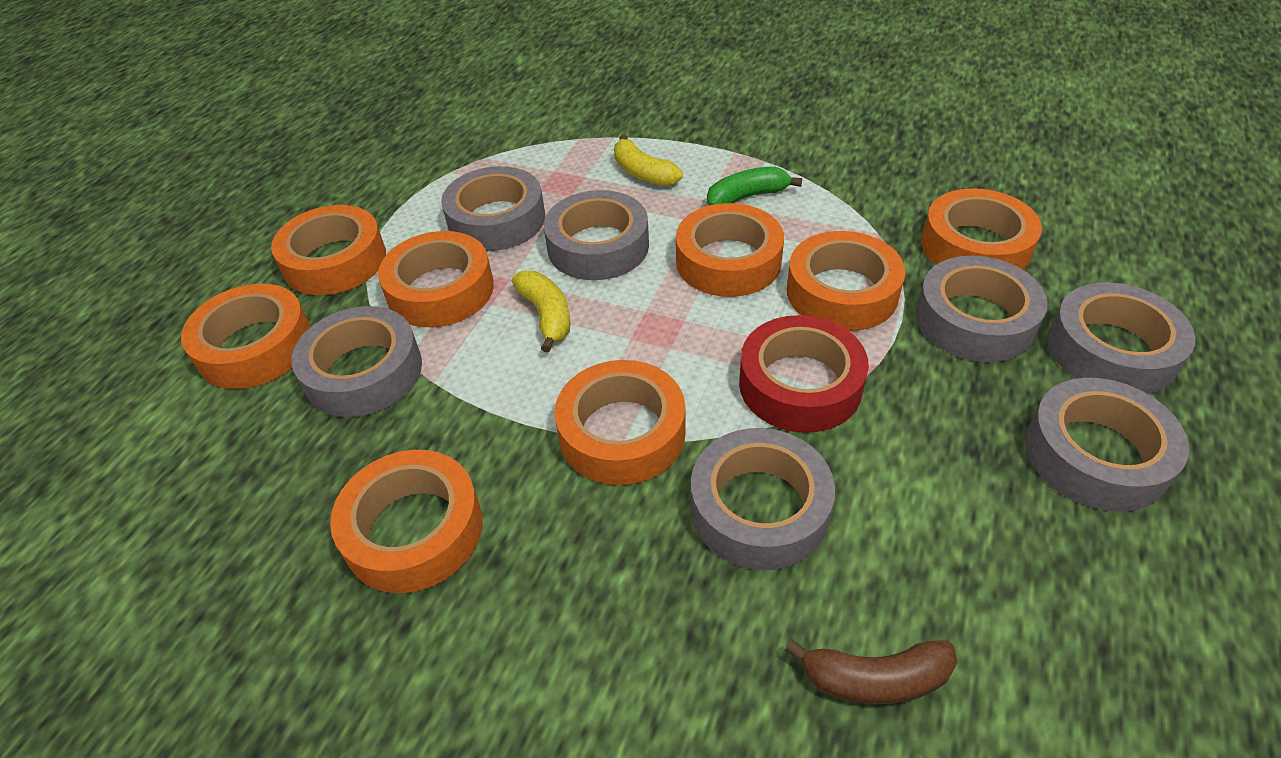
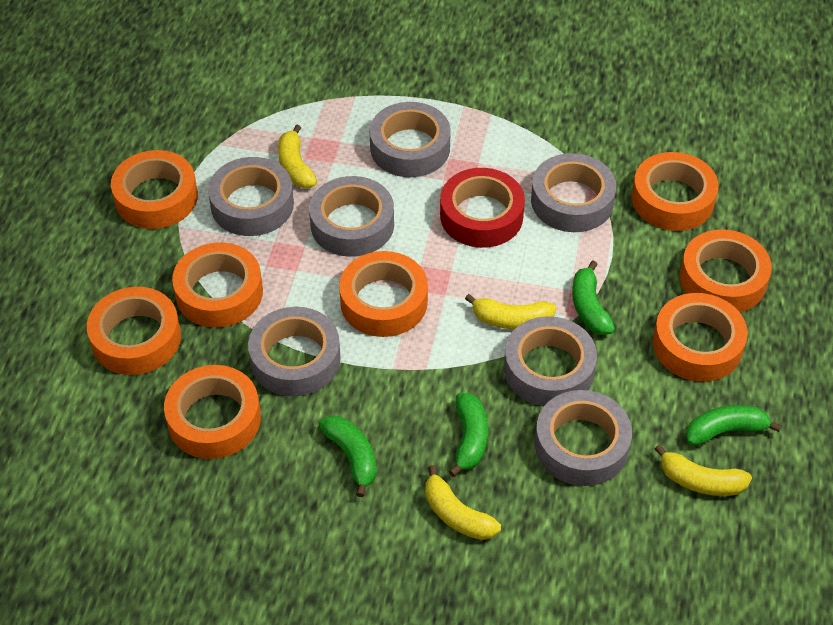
brown banana: [785,640,957,704] = 1 -> none = 0
green banana: [707,167,802,206] = 1 -> [319,416,376,497] [449,393,488,477] [572,261,615,335] [686,405,781,445] = 4
yellow banana: [512,271,570,353] [614,134,683,187] = 2 -> [278,124,317,188] [425,465,501,540] [465,294,556,329] [655,444,752,496] = 4

